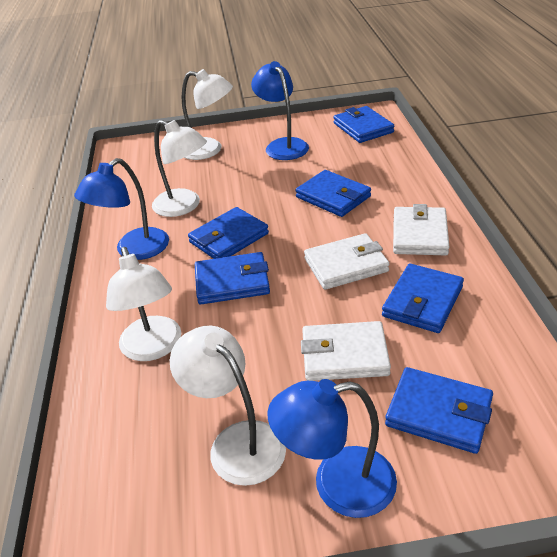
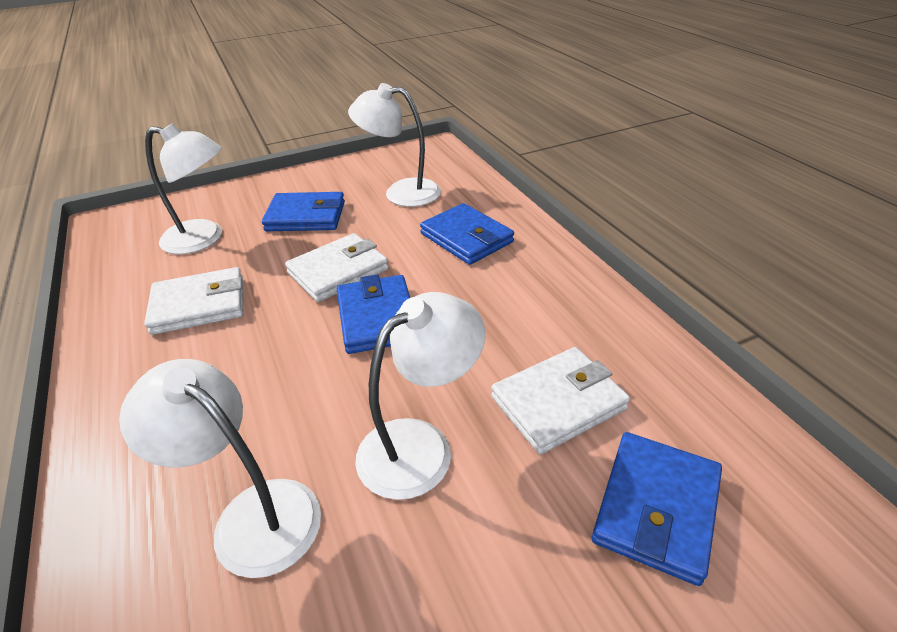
blue lamp: [74,158,169,260] [251,61,309,160] [267,379,397,518] = 3 -> none = 0
blue wallet: [188,207,269,259] [195,252,270,304] [295,170,371,217] [333,106,394,143] [382,264,464,333] [385,367,493,454] = 6 -> [262,192,345,231] [337,274,410,354] [420,203,514,265] [592,432,722,586] = 4

